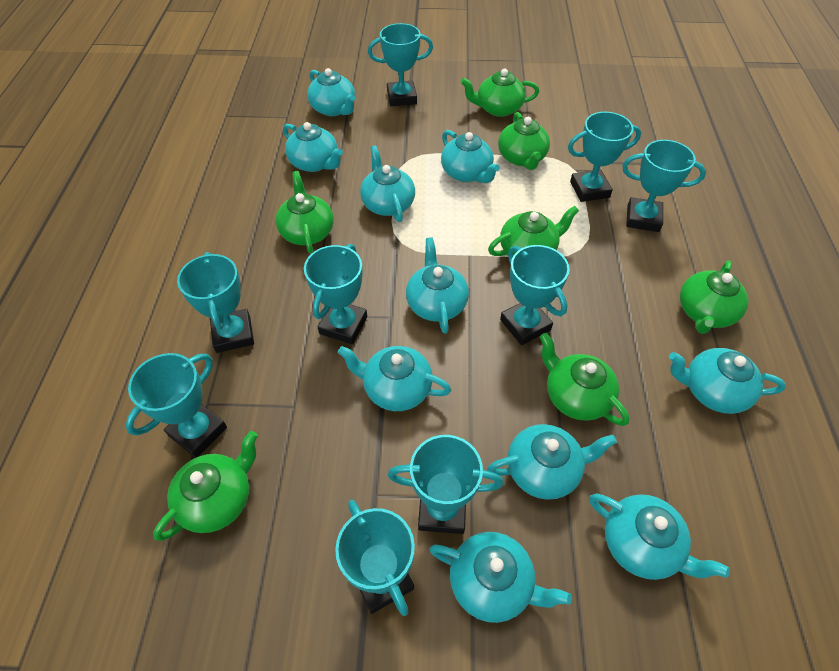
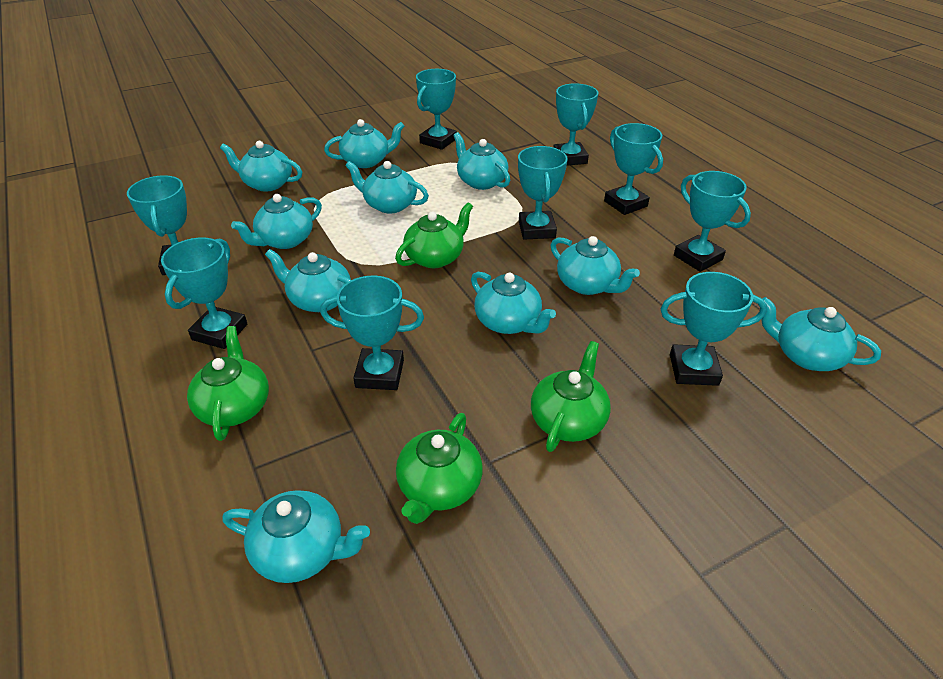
green teapot: [153,431,258,541] [276,171,334,253] [461,69,539,117] [488,206,579,256] [498,112,550,170] [540,333,629,426] [680,261,749,334] = 7 -> [187,326,269,441] [395,203,473,268] [396,413,483,524] [531,341,611,452] = 4

